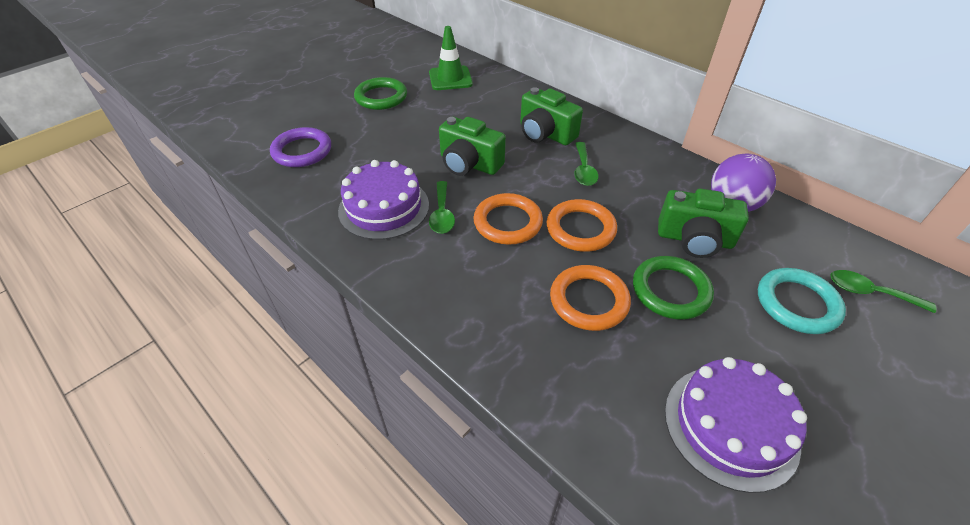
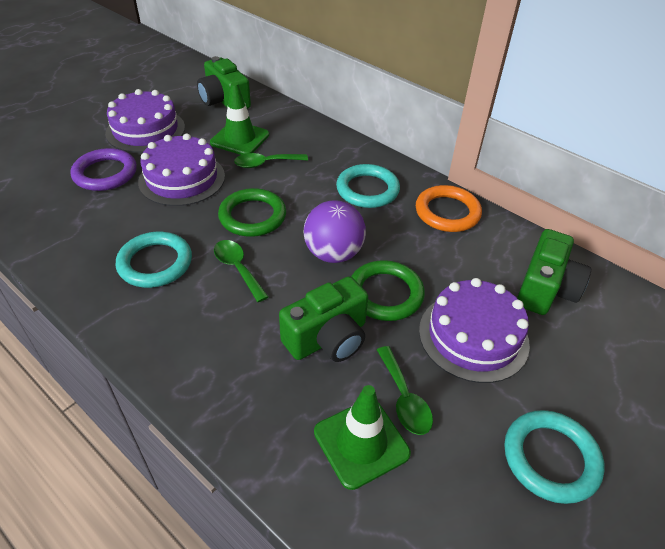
green traffic cone: [429,26,473,90] = 1 -> [210,82,269,155] [314,385,411,490] = 2
orange ring: [473,193,543,245] [547,199,617,252] [550,265,631,331] = 3 -> [416,185,482,232] = 1
purple cake: [338,160,429,240] [665,357,807,493] = 2 -> [105,89,185,153] [138,133,225,206] [419,278,530,383] = 3
turquoise ring: [758,268,846,334] = 1 -> [116,232,192,288] [336,164,400,208] [504,410,605,504] = 3

